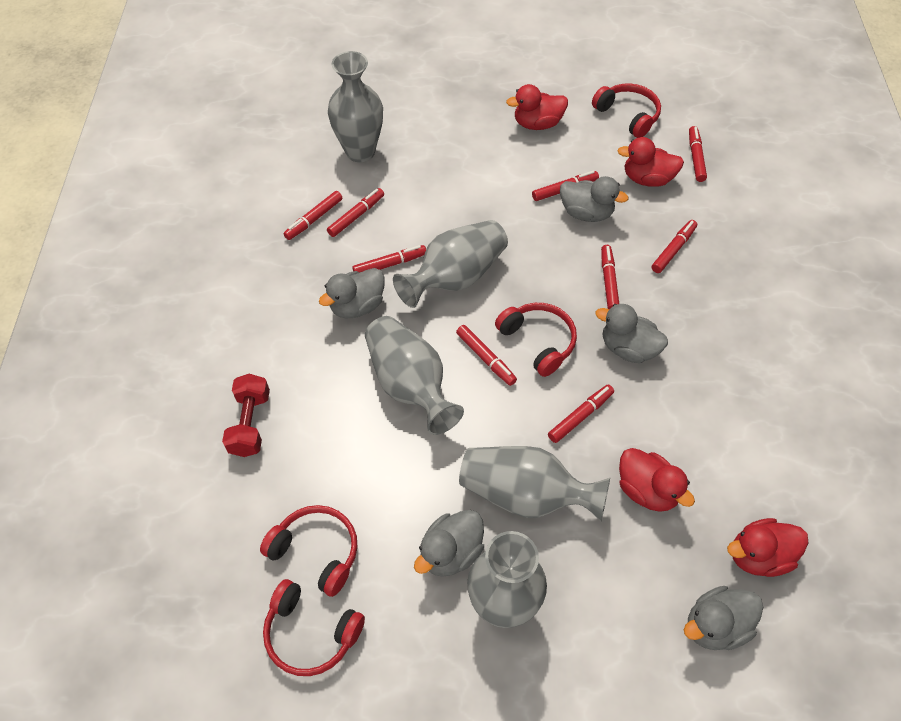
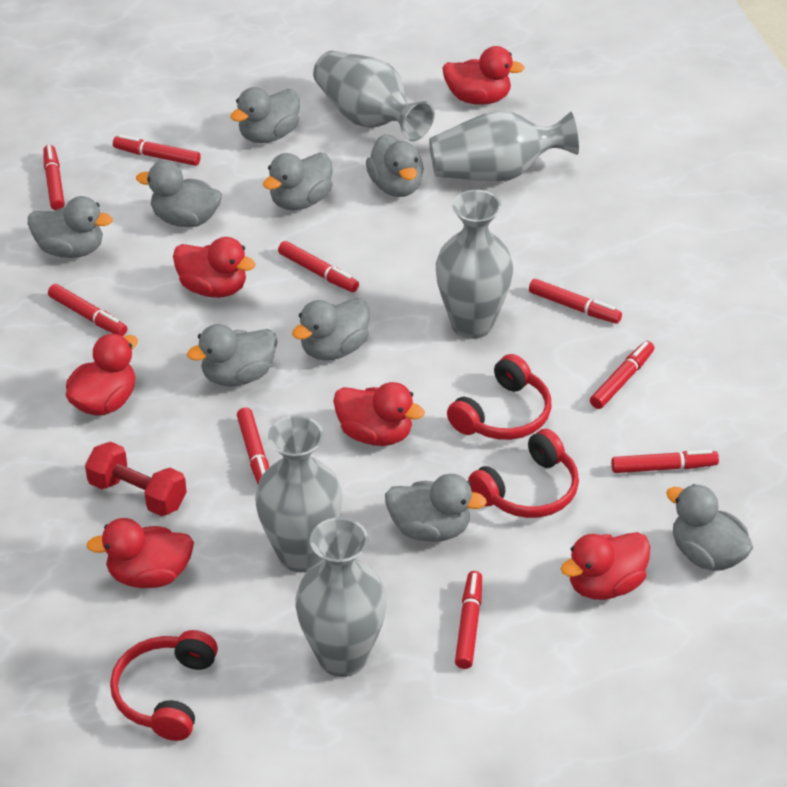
grey duck: [319,268,384,318] [414,510,484,577] [560,176,628,222] [595,304,668,363] [684,586,763,650] = 5 -> [28,196,113,258] [136,161,222,227] [187,324,277,387] [230,87,300,143] [263,153,333,210] [292,298,370,361] [366,134,424,197] [385,474,487,542] [666,484,753,571] = 9
red duck: [506,84,568,130] [617,137,684,187] [619,448,695,512] [727,518,808,577] = 4 -> [66,334,138,415] [86,518,194,588] [173,237,256,298] [333,382,425,446] [442,46,525,105] [561,532,651,600] = 6
red headphones: [260,505,358,597] [263,579,365,676] [495,303,577,377] [592,83,661,138] = 4 -> [110,630,218,741] [447,354,552,440] [468,429,579,518] = 3

